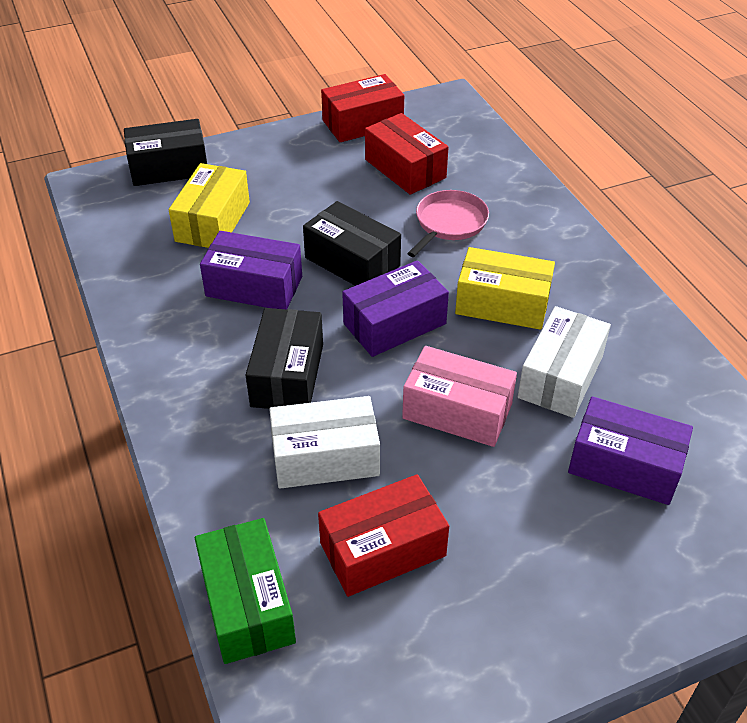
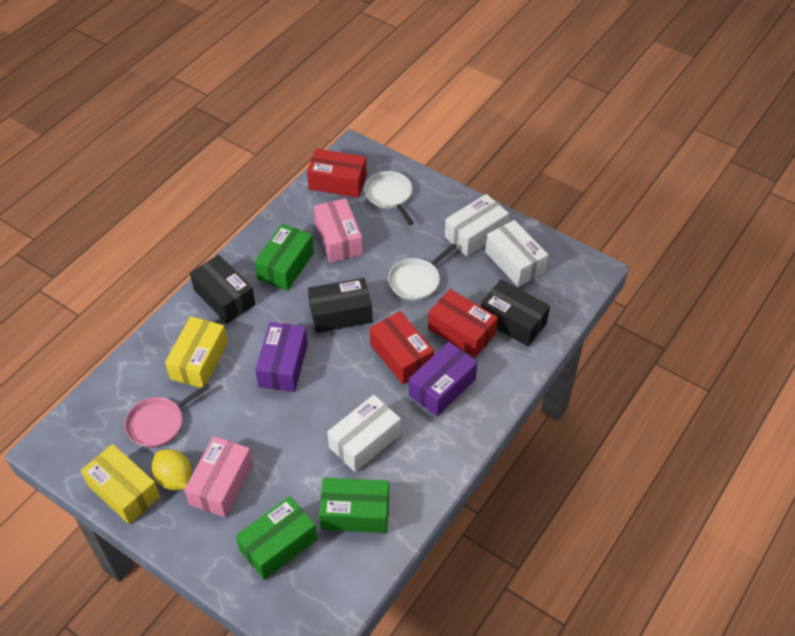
green box: [195,518,296,664] = 1 -> [236,496,317,580] [255,224,314,291] [319,478,389,533] = 3
pink box: [402,346,517,447] = 1 -> [184,436,253,518] [314,198,363,263] = 2
purple box: [200,231,302,309] [342,260,449,357] [568,396,693,505] = 3 -> [255,322,308,392] [409,342,478,416] = 2
white box: [269,396,380,489] [518,306,611,418] = 2 -> [327,395,401,472] [445,194,509,257] [485,220,548,287] = 3
white pan: none = 0 -> [364,171,414,225] [388,244,457,301] = 2
yellow lemon: none = 0 -> [152,449,192,490] = 1

